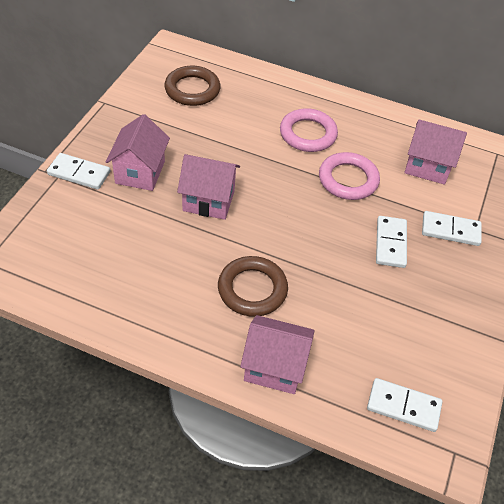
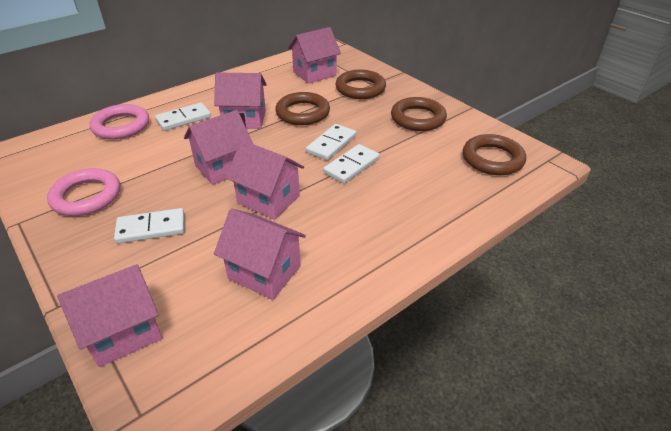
brown ring: [164,66,221,106] [218,256,288,317] = 2 -> [275,92,330,125] [336,70,386,99] [391,97,447,131] [463,134,526,175] = 4
pink house: [106,114,170,191] [177,154,240,220] [240,315,314,394] [404,119,467,185] = 4 -> [57,264,162,367] [184,110,253,185] [214,72,267,129] [214,209,306,300] [226,140,304,220] [288,27,341,84] = 6

